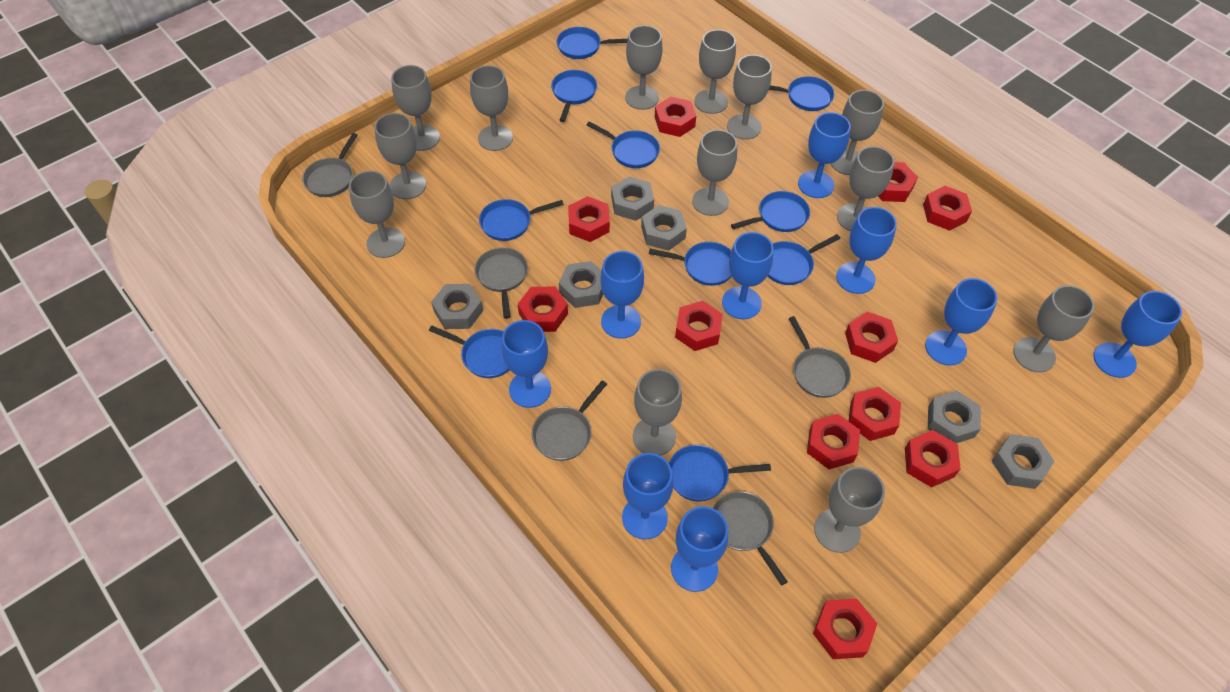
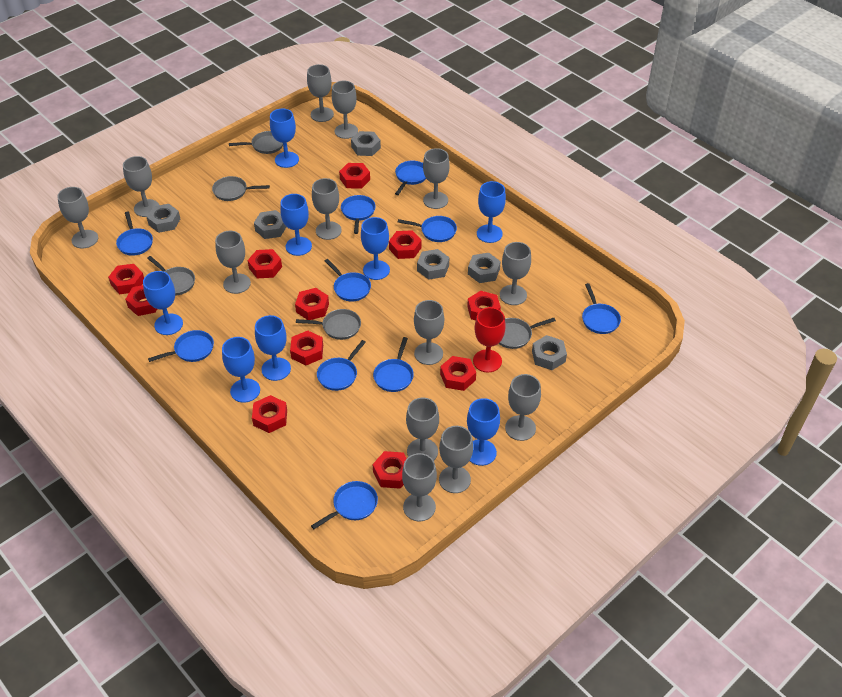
blue goblet: [502,320,551,408] [600,251,644,339] [622,453,673,539] [671,506,728,592] [722,232,774,319] [798,112,851,198] [836,207,897,294] [925,278,997,365] [1093,291,1182,378] = 9 -> [143,271,183,335] [222,337,260,403] [255,315,291,381] [270,109,299,168] [280,194,312,256] [361,217,390,280] [467,398,500,466] [477,181,506,243] = 8
red goblet: none = 0 -> [473,307,506,372] = 1

